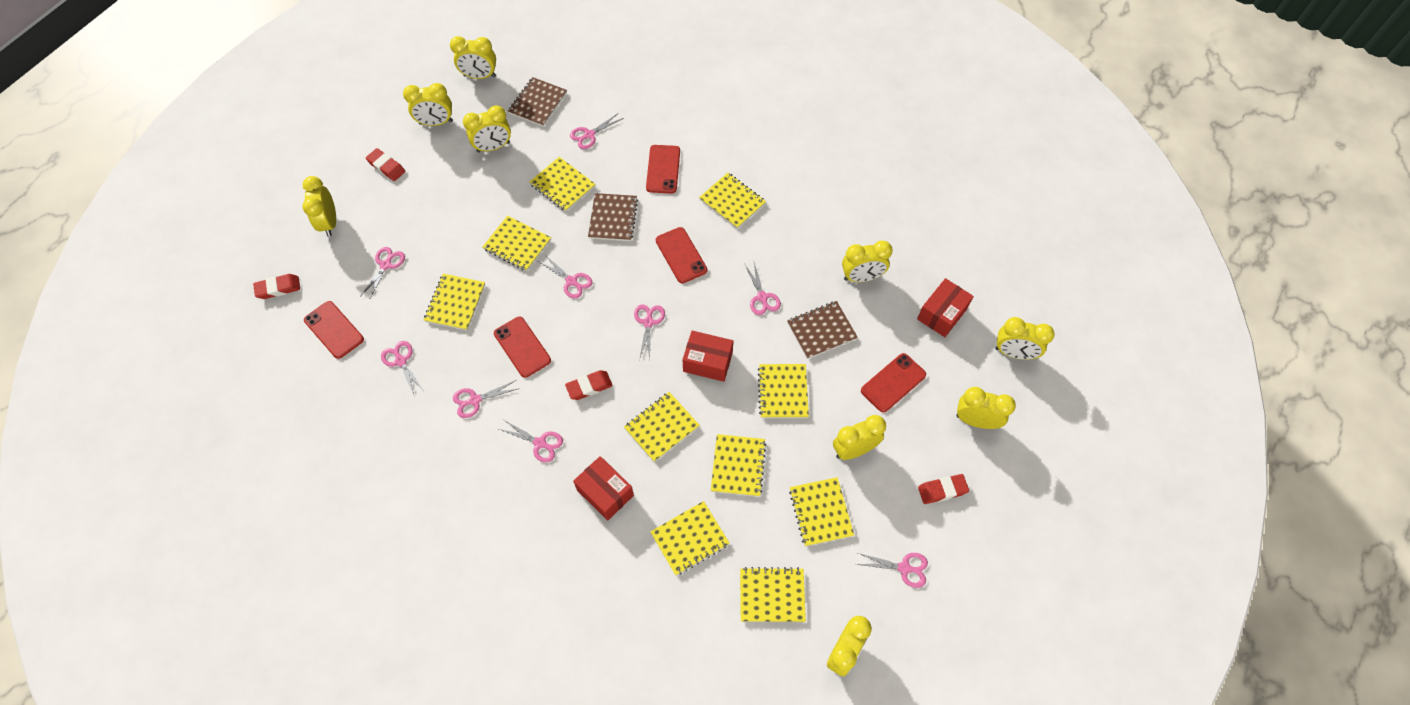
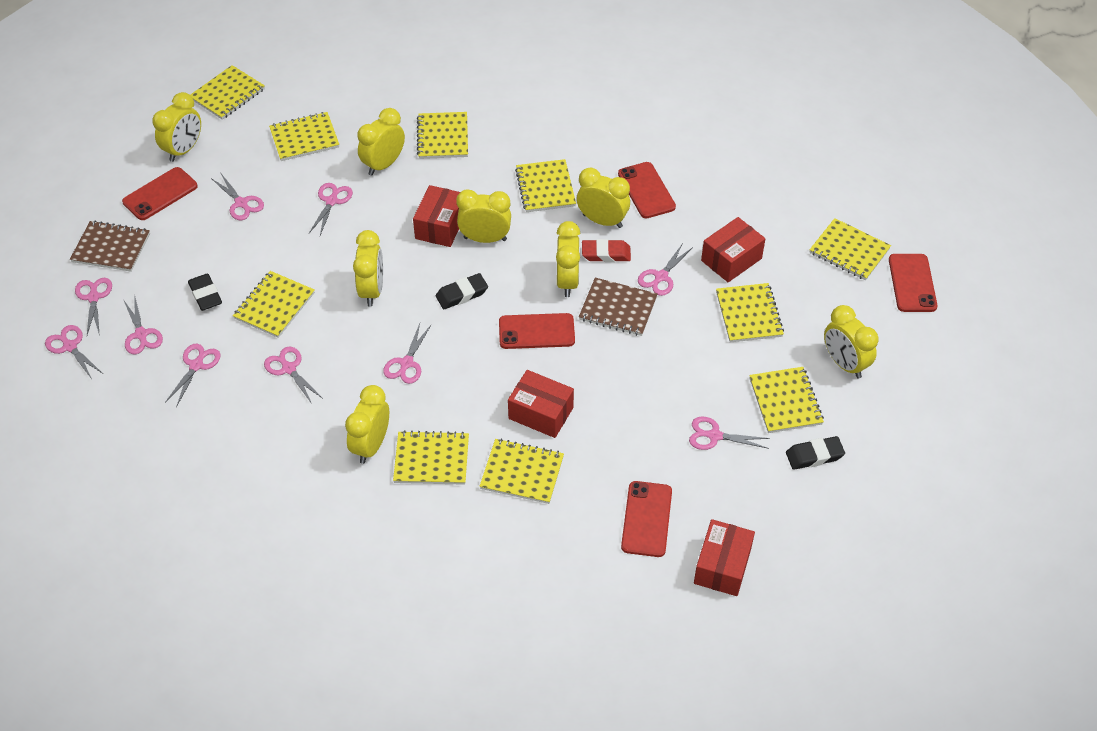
black eraser: none = 0 -> [188,273,222,311] [436,273,488,309] [786,436,845,470] = 3
brown notebook: [508,77,567,126] [588,193,638,241] [787,301,858,359] = 3 -> [70,221,150,272] [579,278,658,336] = 2
pink scissors: [360,247,405,300] [381,341,423,395] [453,380,517,418] [499,420,563,463] [539,255,593,299] [570,114,624,149] [634,304,665,360] [745,263,781,315] [856,553,928,588] = 9 -> [45,325,102,379] [75,278,112,336] [124,298,163,354] [165,344,221,407] [211,172,264,220] [264,347,323,404] [309,183,353,235] [383,323,431,384] [638,243,693,296] [689,417,770,450] = 10
red box: [573,456,634,521] [683,331,733,382] [917,278,974,337] = 3 -> [413,185,460,247] [508,370,574,438] [694,519,755,596] [701,217,765,282] = 4
red eraser: [253,274,300,299] [366,148,405,181] [565,370,613,400] [918,474,969,504] = 4 -> [582,239,631,262] = 1
yellow clock: [303,176,336,237] [403,83,453,126] [450,36,496,79] [463,105,511,153] [827,616,872,676] [833,415,886,460] [842,241,893,282] [957,387,1016,429] [995,317,1055,360] = 9 -> [152,92,201,162] [345,385,389,464] [353,230,383,306] [357,108,405,176] [456,189,511,243] [556,221,580,297] [577,168,630,228] [824,305,878,379] = 8

